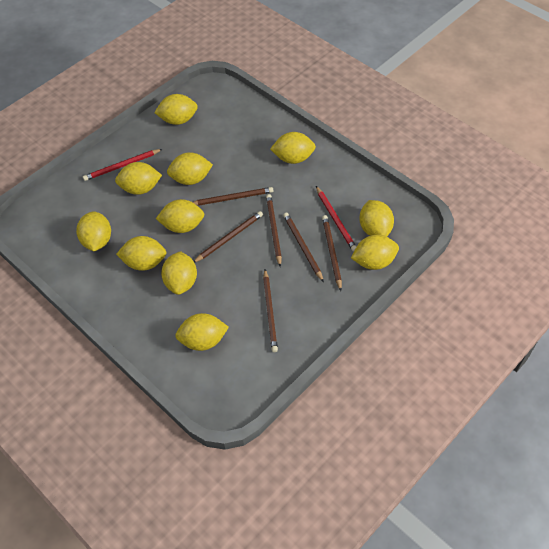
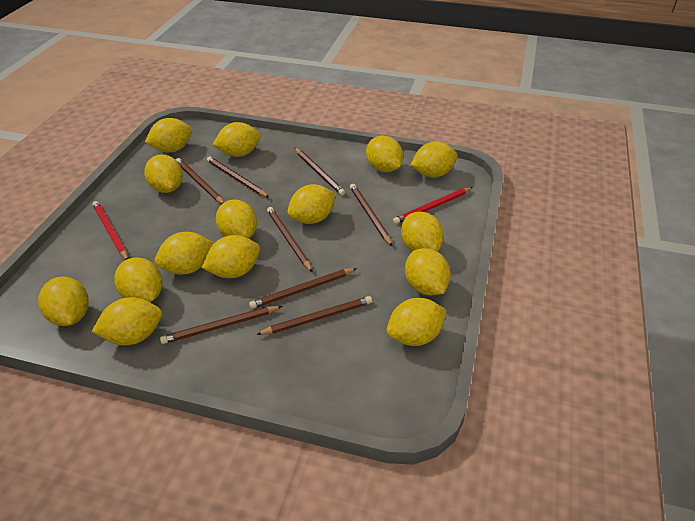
brown pencil: [193,187,273,206] [194,211,263,263] [263,269,278,352] [266,194,282,267] [283,213,324,282] [322,215,342,291] = 6 -> [160,306,282,344] [176,158,224,204] [207,156,270,198] [249,268,357,309] [256,296,372,335] [267,207,313,272] [294,147,345,195] [350,184,392,246] = 8
yellow lemon: [76,211,111,251] [115,162,162,195] [116,236,167,271] [154,94,198,125] [156,199,204,233] [161,251,197,295] [167,152,213,185] [175,313,229,351] [270,132,316,164] [351,235,399,270] [359,200,394,237] = 11 -> [38,277,89,326] [92,297,162,345] [114,257,162,302] [144,154,183,193] [145,118,192,153] [155,232,214,274] [202,235,260,278] [213,122,261,157] [216,199,257,239] [288,184,336,224] [366,136,403,172] [387,298,447,346] [401,212,444,252] [405,248,451,295] [411,141,457,178] = 15

